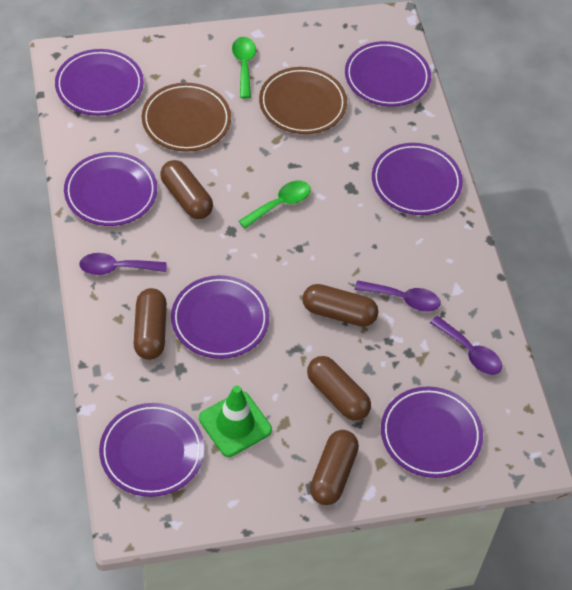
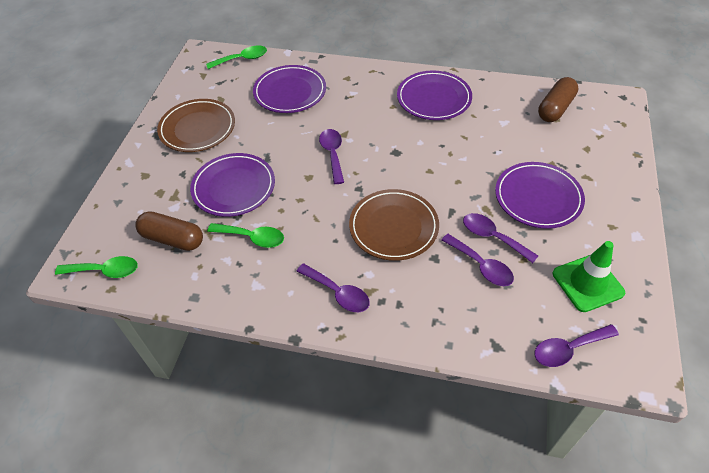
brown capsule: [134,288,167,360] [160,160,213,219] [303,284,379,327] [307,356,371,421] [310,430,359,505] = 5 -> [135,211,203,251] [538,77,578,122] = 2
green spoon: [232,37,256,98] [239,181,311,229] = 2 -> [55,256,138,278] [206,46,267,69] [207,223,284,248] = 3
purple plate: [55,49,144,116] [64,152,157,226] [99,403,204,497] [171,275,269,359] [345,41,431,107] [372,143,463,215] [381,386,483,478] = 7 -> [190,153,275,217] [253,65,326,113] [397,70,472,120] [495,162,585,229] = 4
purple spoon: [79,253,167,275] [355,280,440,312] [430,316,502,375] = 3 -> [297,263,370,312] [319,129,344,184] [441,234,514,286] [463,213,538,263] [534,324,619,367] = 5

